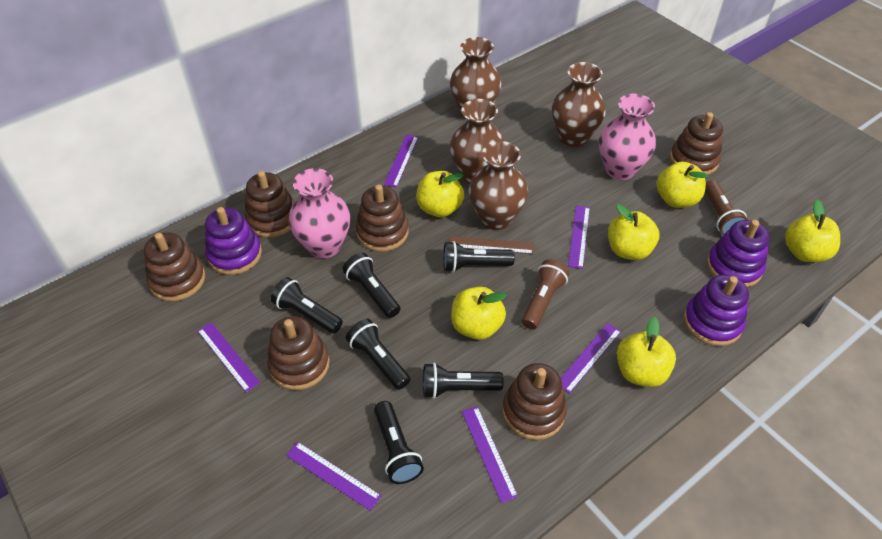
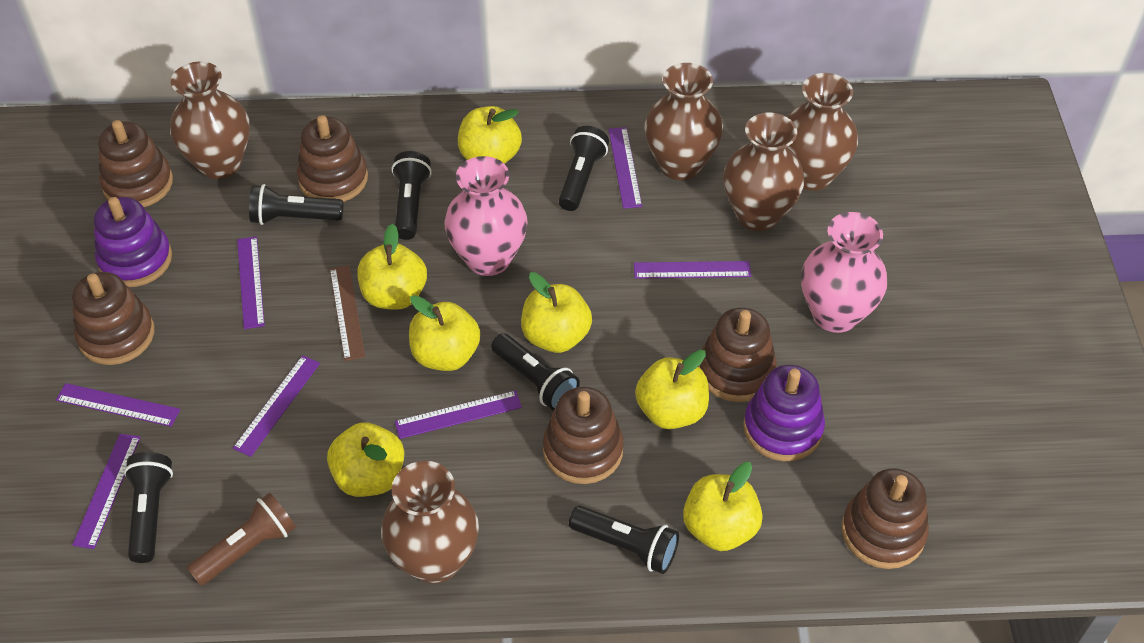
brown flashlight: [522,259,570,329] [705,180,748,236] = 2 -> [187,492,296,586] = 1
brown vase: [450,37,502,117] [450,99,505,184] [469,141,528,230] [552,62,606,147] = 4 -> [170,61,250,179] [381,461,479,584] [644,63,723,180] [723,112,804,231] [786,73,858,191] = 5
purple ruler: [197,322,260,393] [286,442,381,511] [384,135,418,188] [462,406,518,503] [561,323,621,394] [568,205,590,269] = 6 -> [56,383,180,427] [72,434,141,549] [233,355,320,457] [237,236,265,329] [395,390,522,439] [609,127,642,209] [634,261,751,279] = 7
purple stacking toy: [205,207,262,275] [684,275,749,346] [707,220,770,287] = 3 -> [94,197,172,287] [743,365,825,461] = 2
yellow apple: [416,171,464,217] [451,287,507,340] [608,204,659,260] [617,317,676,387] [657,162,708,208] [785,199,840,262] = 6 -> [327,422,404,497] [358,224,427,310] [409,295,480,371] [458,106,522,164] [521,272,592,353] [635,350,709,429] [683,462,763,551] = 7

